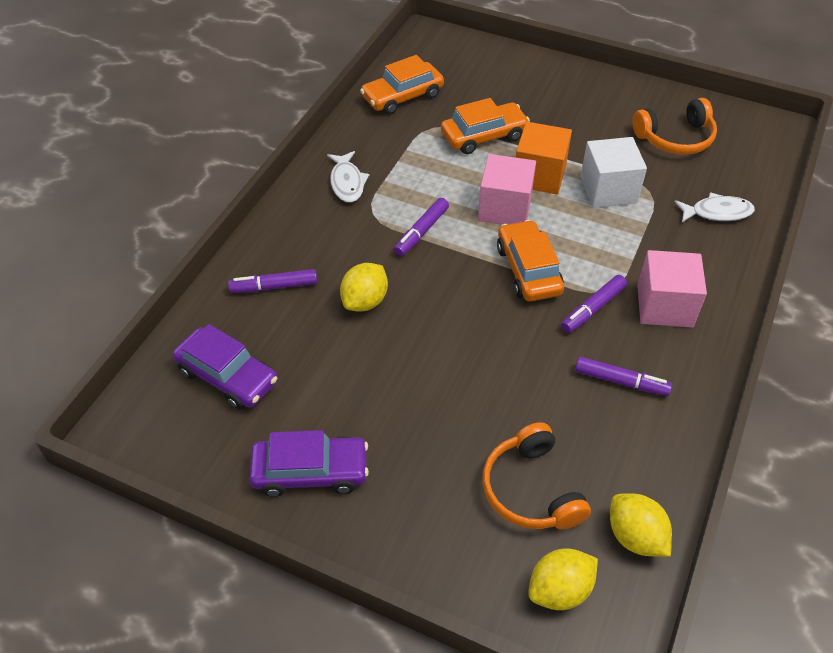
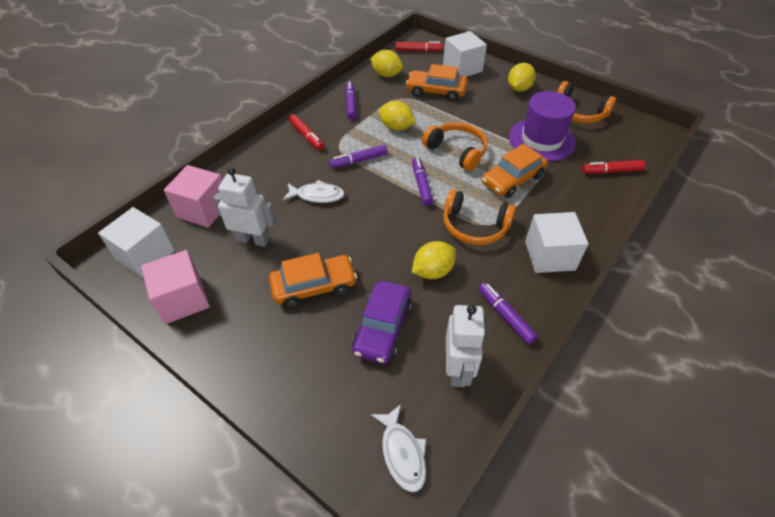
orange cube: [516,122,572,195] = 1 -> none = 0
orange headphones: [482,422,591,530] [632,98,717,155] = 2 -> [422,122,487,171] [443,189,516,245] [557,81,616,123] = 3
purple car: [173,324,278,409] [249,430,369,497] = 2 -> [352,281,412,364] = 1
purple hat: none = 0 -> [509,91,576,161] = 1
red marker: none = 0 -> [289,114,324,150] [395,41,443,52] [582,160,645,174] = 3
white cube: [580,137,647,208] = 1 -> [98,207,175,278] [443,31,487,77] [525,212,588,273] = 3
white robot: none = 0 -> [213,167,276,247] [446,305,486,387] = 2
yellow lemon: [340,263,388,312] [528,548,598,610] [610,493,672,557] = 3 -> [370,50,403,77] [379,101,416,131] [412,241,456,279] [508,63,536,92] = 4

